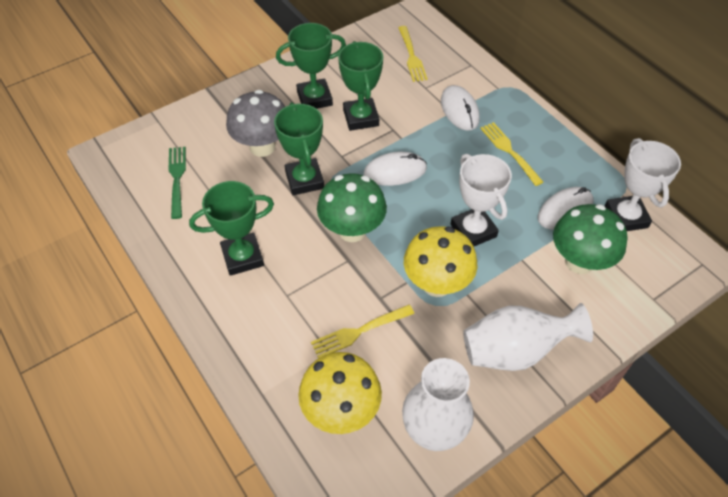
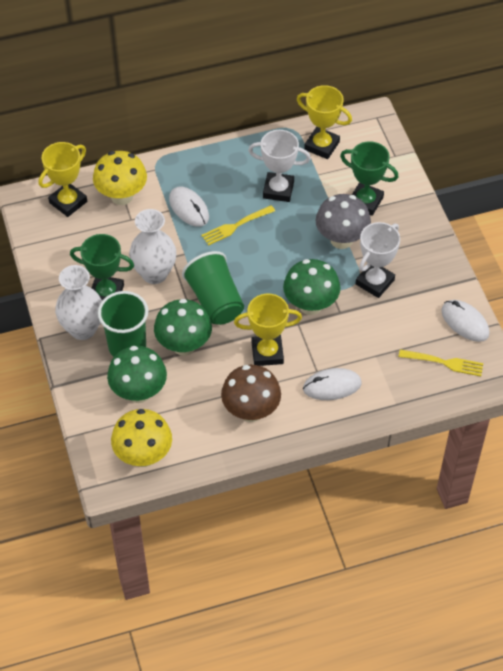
brown mushroom: none = 0 -> [221,365,281,422] = 1
green cup: none = 0 -> [98,291,148,357] [182,251,244,325] = 2
green fork: [169,147,186,219] = 1 -> none = 0
green mushroom: [317,173,387,242] [553,204,627,274] = 2 -> [107,346,167,403] [154,299,212,356] [283,259,340,315] = 3
green trophy: [189,181,274,276] [274,102,324,195] [276,23,346,109] [338,41,383,131] = 4 -> [70,234,134,300] [340,141,399,216] = 2
yellow fork: [311,305,414,358] [398,26,428,82] [480,122,543,186] = 3 -> [201,205,275,246] [398,349,483,376] = 2
yellow trophy: none = 0 -> [39,142,87,217] [234,294,302,366] [297,85,352,159] = 3

